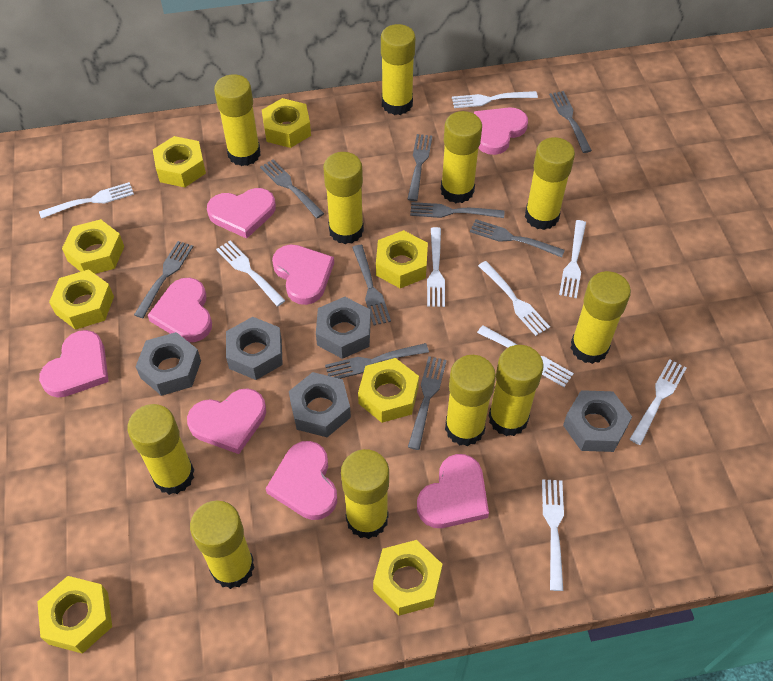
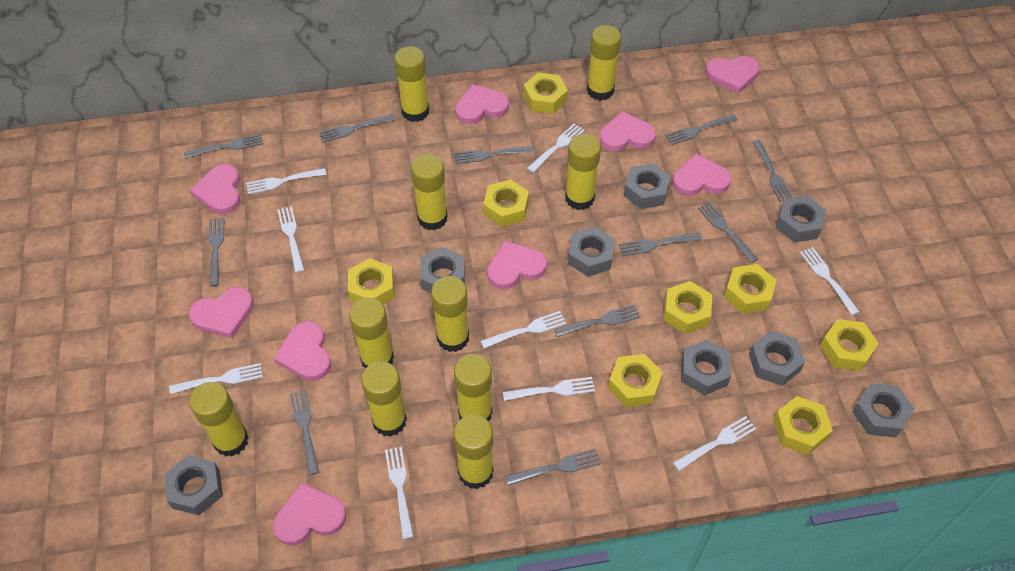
grey fork: [134,241,193,318] [260,160,324,218] [325,343,429,379] [352,245,391,325] [407,134,432,201] [408,356,447,450] [410,202,504,218] [470,219,565,258] [549,91,592,153] = 9 -> [184,133,263,159] [208,218,225,287] [290,390,319,475] [319,114,395,143] [454,146,533,164] [505,449,601,486] [554,304,640,337] [619,233,702,256] [665,114,738,145] [698,202,758,263] [753,140,793,202] = 11
grey nut: [136,332,201,396] [226,317,283,380] [289,372,351,437] [316,297,371,359] [563,390,632,452] = 5 -> [164,455,223,515] [420,247,465,293] [568,227,615,277] [624,163,671,209] [681,340,731,396] [749,331,805,386] [776,196,826,242] [852,383,914,438] = 8
pink heart: [39,330,109,398] [148,278,212,342] [187,388,266,454] [207,188,276,239] [266,441,337,520] [272,244,334,305] [417,454,489,528] [474,107,528,155] = 8 -> [189,287,254,338] [190,164,241,214] [273,483,346,546] [274,321,331,381] [455,84,509,124] [487,241,547,289] [600,111,656,151] [672,154,731,196] [705,56,760,94] = 9
yellow glue stick: [127,404,194,495] [190,501,255,589] [214,74,261,166] [323,152,364,244] [341,449,389,539] [381,24,416,115] [441,111,482,203] [445,355,496,446] [489,345,544,436] [525,137,575,230] [571,271,631,364] = 11 -> [189,382,249,457] [349,298,394,368] [361,361,407,437] [394,46,429,122] [411,154,448,230] [431,276,469,352] [454,354,492,421] [454,415,493,489] [565,134,601,210] [587,25,621,101] = 10

